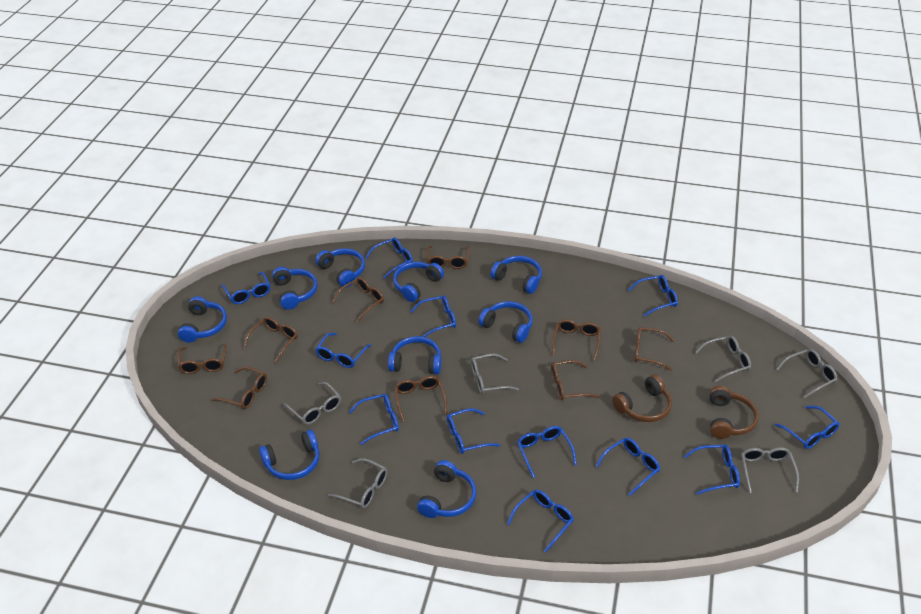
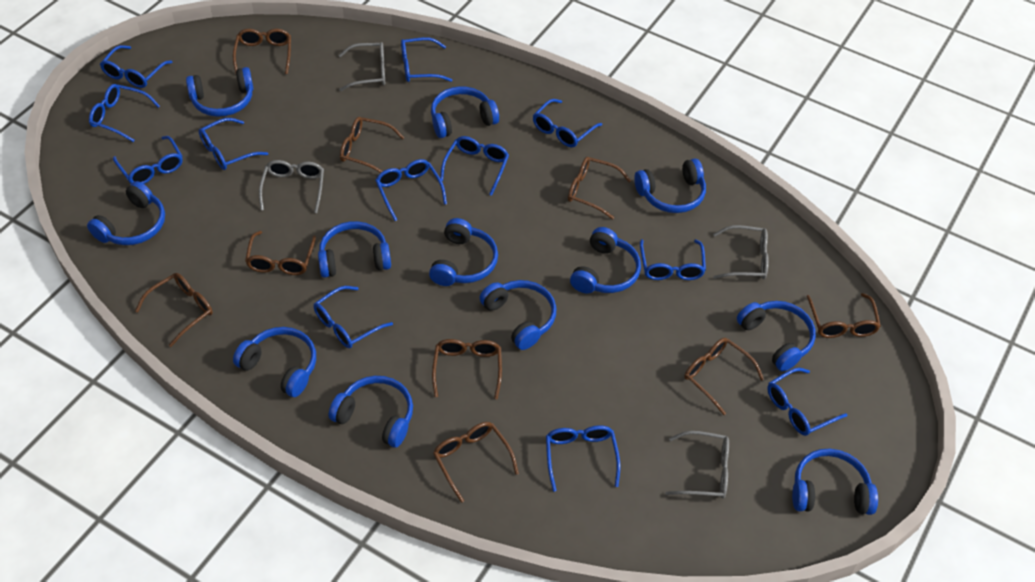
blue headphones: [178,296,227,343] [259,430,319,480] [272,267,318,310] [315,248,365,288] [388,336,441,375] [393,262,444,302] [417,460,476,518] [479,301,533,343] [490,256,542,294] = 9 -> [87,181,165,245] [186,67,254,117] [233,327,316,397] [318,221,391,278] [329,376,413,448] [429,218,498,286] [431,86,499,138] [480,280,556,350] [570,227,641,294] [634,158,706,213] [737,301,816,371] [792,449,878,515] = 12
brown headphones: [612,374,672,422] [709,386,759,439] = 2 -> none = 0
grey glasses: [283,382,341,425] [328,458,387,508] [471,354,519,394] [695,336,751,382] [741,447,799,493] [777,349,838,398] = 6 -> [259,160,324,213] [339,42,385,91] [665,431,729,499] [713,225,769,280] = 4

